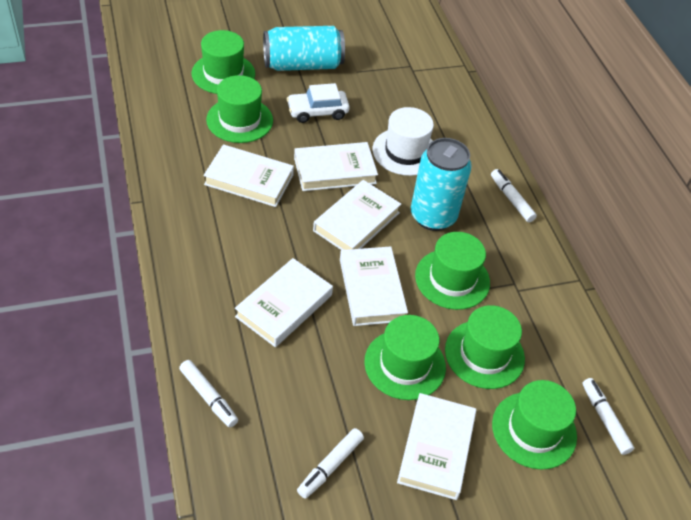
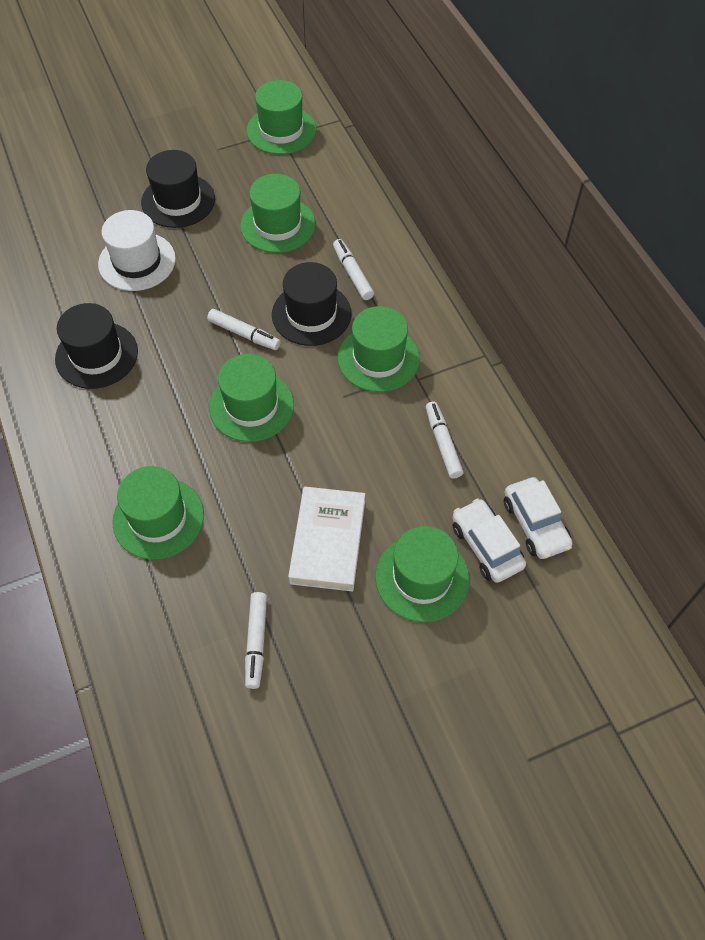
black hat: none = 0 -> [55,303,138,389] [141,150,215,228] [272,262,351,346] = 3
turquoise can: [263,26,345,71] [411,138,472,231] = 2 -> none = 0
white book: [203,144,294,207] [235,258,333,347] [294,142,378,191] [313,180,401,250] [340,246,408,326] [397,393,476,500] = 6 -> [288,487,365,592] = 1
white car: [286,83,350,123] = 1 -> [453,498,526,583] [504,477,573,559] = 2

